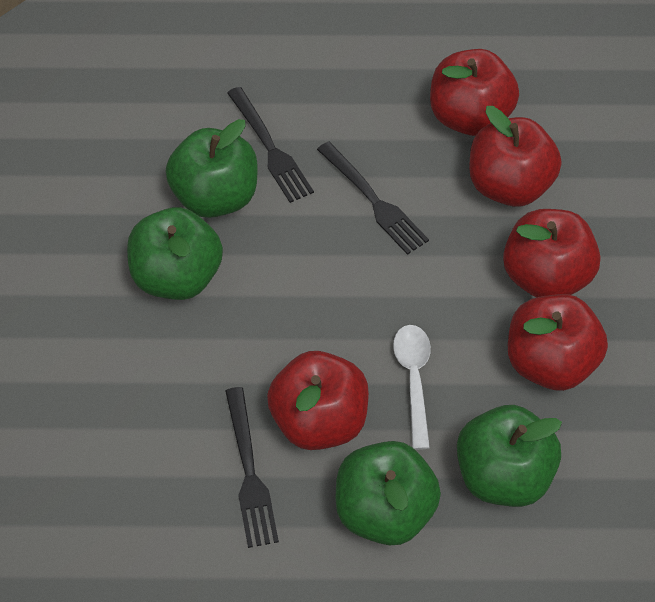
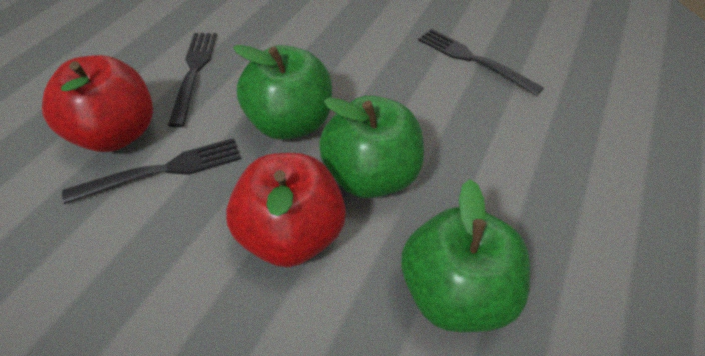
green apple: [127,207,223,300] [166,119,258,218] [336,441,441,545] [457,405,562,507] = 4 -> [233,45,332,140] [319,96,424,198] [401,179,530,332] = 3
red apple: [267,351,369,450] [430,49,519,136] [469,106,562,207] [503,209,600,298] [508,294,608,391] = 5 -> [42,55,153,152] [226,153,346,267] = 2
white spoon: [393,325,431,450] = 1 -> none = 0

